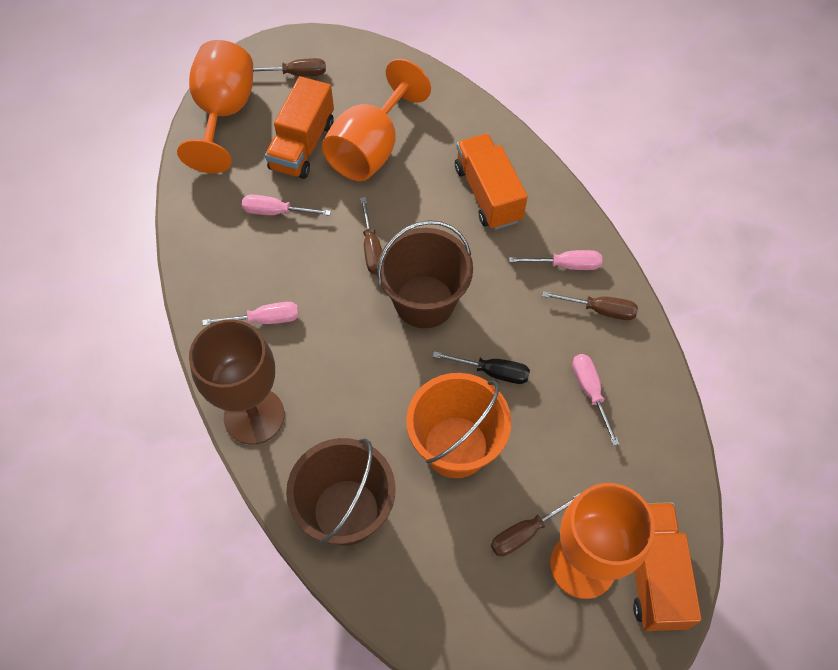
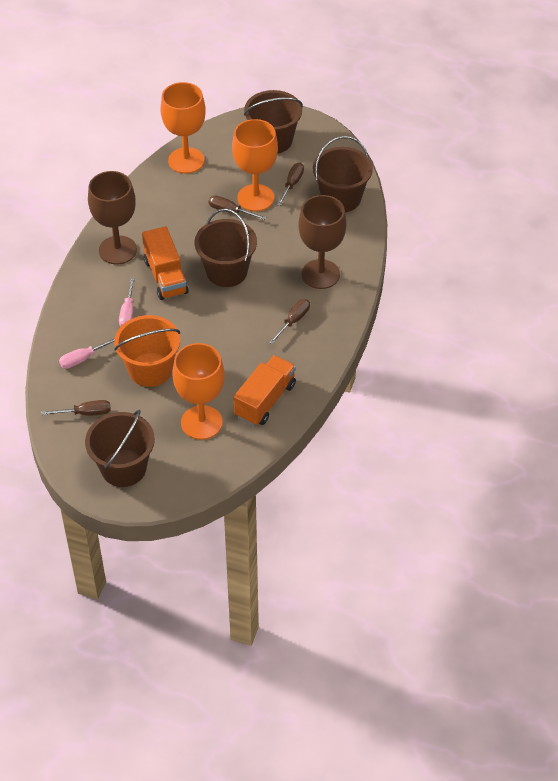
black screwdriver: [432,351,530,384] = 1 -> none = 0
brown bucket: [286,438,396,546] [377,220,473,328] = 2 -> [85,410,155,487] [195,208,257,287] [244,90,303,154] [313,136,373,212] = 4
brown goblet: [189,319,285,445] = 1 -> [88,171,137,264] [298,195,347,289] = 2
orange truck: [265,76,334,179] [455,134,528,230] [633,502,702,631] = 3 -> [142,226,189,300] [234,355,296,426] = 2
pink screwdriver: [202,302,299,326] [242,195,331,216] [509,250,602,270] [572,354,619,446] = 4 -> [59,338,115,369] [119,277,135,327] = 2

